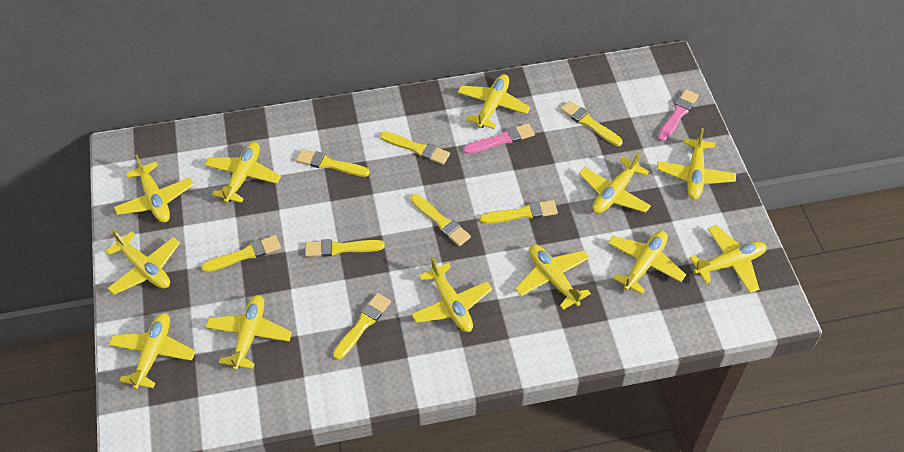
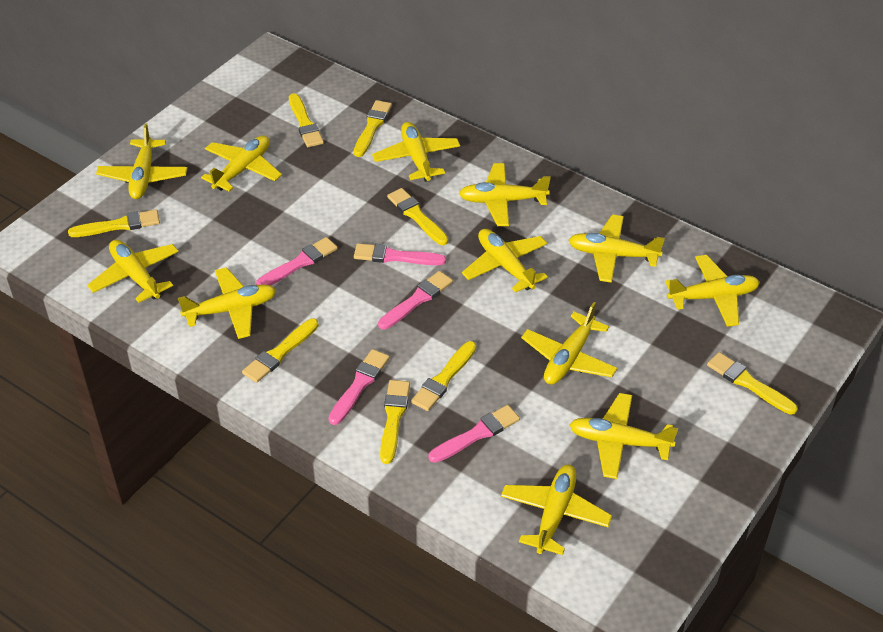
pink brush: [463,123,535,154] [658,89,699,142] = 2 -> [256,237,338,285] [328,349,390,425] [354,243,446,265] [378,271,453,330] [429,405,520,463] = 5

